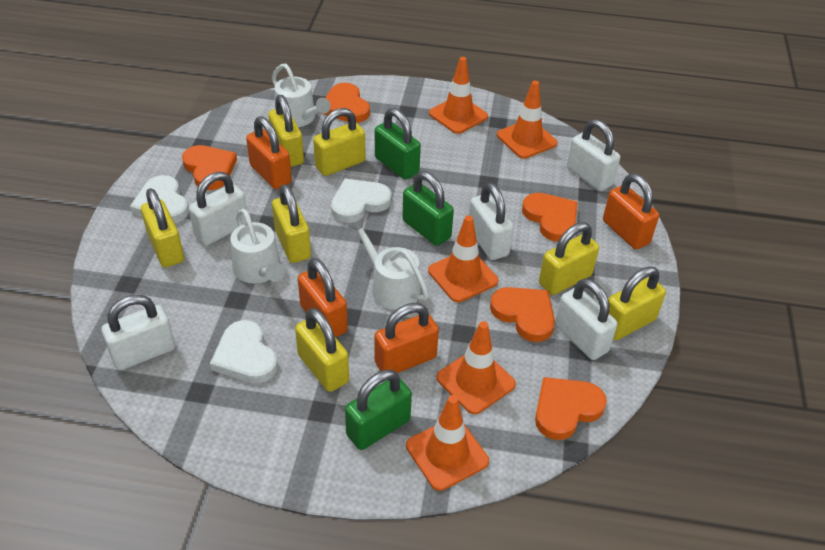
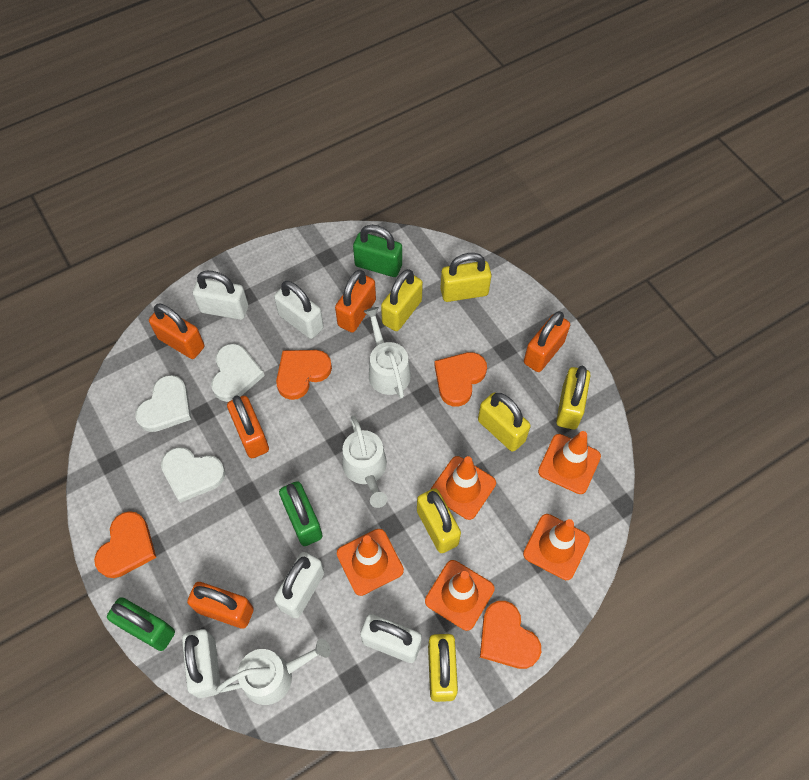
orange heart: [182,145,237,190] [321,83,370,123] [490,287,555,342] [522,193,578,242] [535,377,607,440] = 5 -> [94,511,156,578] [276,350,332,400] [434,352,487,406] [480,601,541,669] = 4
orange padlock: [246,116,292,189] [298,258,348,337] [374,303,439,373] [603,174,659,249] = 4 -> [149,303,204,359] [187,582,254,629] [227,395,269,458] [335,270,376,332] [524,311,570,372] = 5
yellow padlock: [141,188,184,267] [268,95,304,167] [272,184,311,263] [295,308,349,392] [313,108,366,176] [539,222,599,295] [608,266,666,340] = 7 -> [381,269,423,331] [417,488,461,553] [428,634,458,702] [440,253,492,302] [478,393,531,452] [556,366,591,429] = 6

